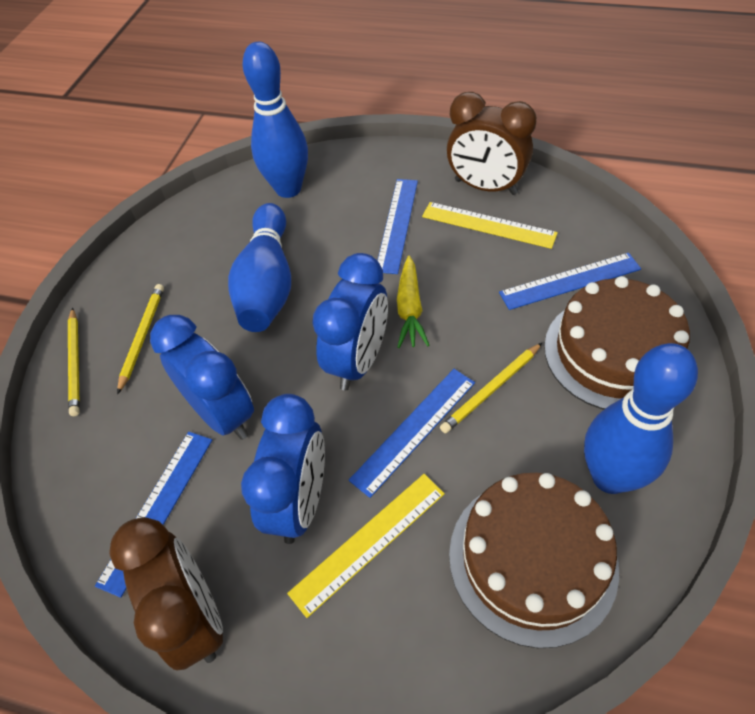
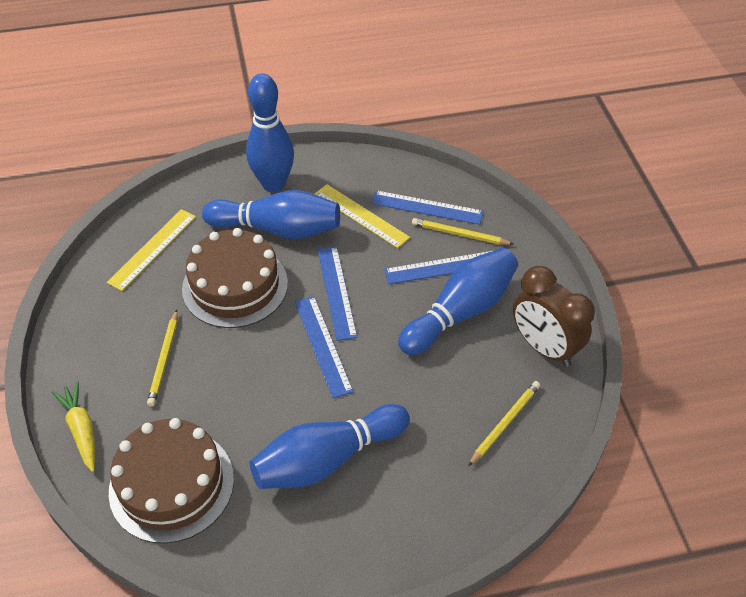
blue bowling pin: [228,203,291,332] [243,42,308,198] [584,343,698,494] = 3 -> [202,190,340,239] [246,73,294,192] [249,404,410,489] [398,248,518,355] = 4
blue clock: [150,315,254,440] [241,394,325,544] [312,253,388,391] = 3 -> none = 0
brown clock: [109,517,223,670] [447,92,537,195] = 2 -> [513,266,595,367] = 1

